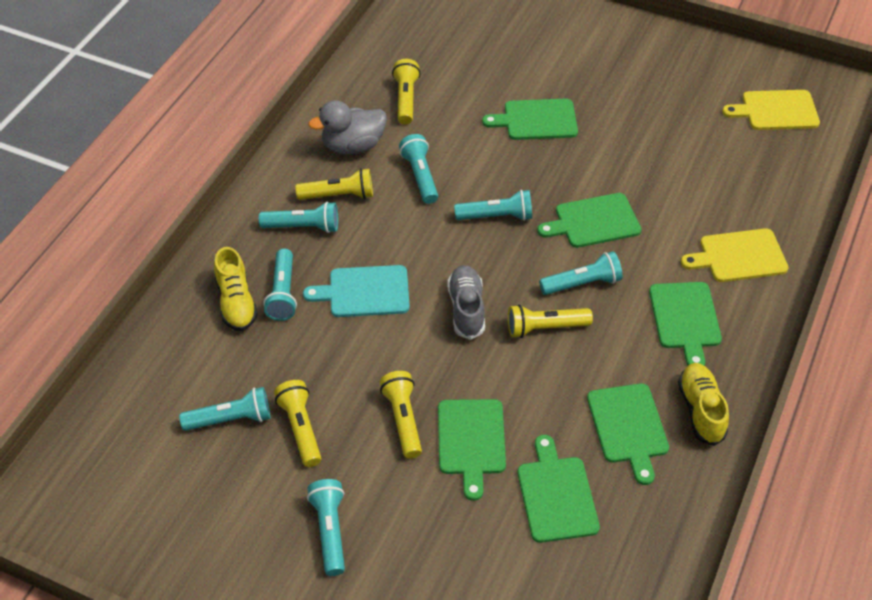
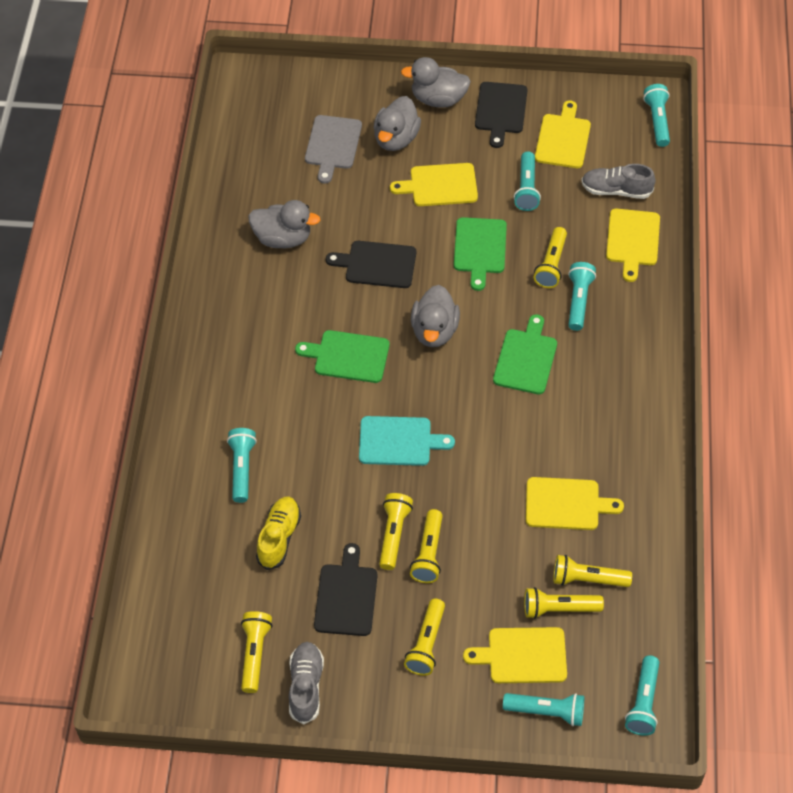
black cutting board: none = 0 -> [314,543,377,636] [326,241,416,288] [475,82,528,148] = 3
green cutting board: [438,399,506,501] [482,99,578,140] [518,435,600,543] [537,193,641,248] [587,383,669,485] [649,282,722,366] = 6 -> [295,330,389,383] [454,217,507,291] [493,314,557,394] = 3
grey cutting board: none = 0 -> [305,115,362,183] = 1
grey duck: [308,100,387,154] = 1 -> [248,200,320,249] [373,96,421,151] [401,57,471,107] [411,285,460,347] = 4
grey shoe: [447,265,485,340] = 1 -> [289,642,324,725] [581,164,656,199] = 2
turquoise flashlight: [179,387,271,431] [259,202,338,233] [263,249,297,321] [307,479,345,576] [399,134,438,204] [454,190,532,221] [539,251,623,295] = 7 -> [227,428,257,503] [503,693,584,726] [514,151,541,211] [568,262,596,331] [625,655,659,736] [643,84,670,147] = 6
yellow cutting board: [681,228,789,282] [722,90,820,130] = 2 -> [390,163,478,206] [463,627,567,683] [526,477,624,530] [535,101,591,168] [606,209,660,282] = 5
yellow flashlight: [274,380,321,467] [295,168,373,200] [380,371,422,459] [392,59,421,124] [508,304,593,338] = 5 -> [241,611,273,693] [379,493,413,570] [404,599,445,676] [410,509,443,583] [524,587,604,619] [534,227,567,288] [553,555,632,587] = 7
yellow shoe: [214,247,258,331] [678,363,729,446] = 2 -> [256,497,301,570] = 1

